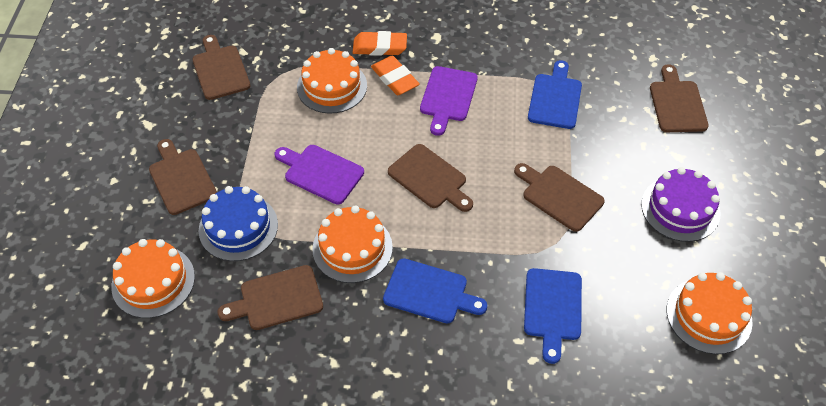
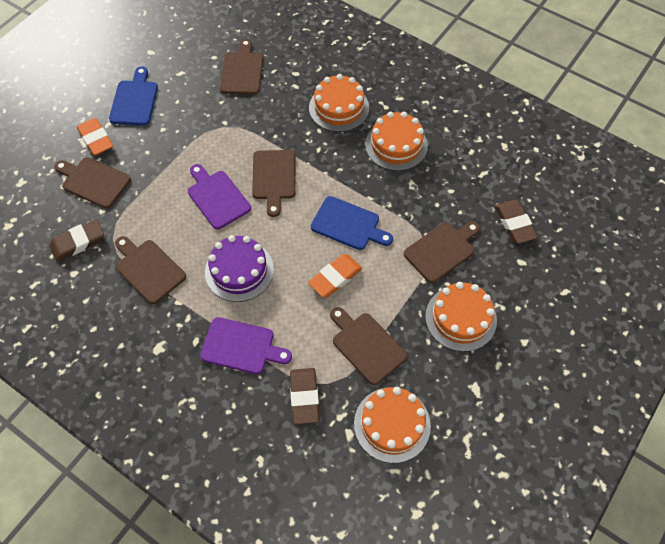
blue cake: [199,186,278,261] = 1 -> none = 0
blue cutting board: [383,258,487,323] [524,268,582,364] [528,60,582,129] = 3 -> [109,67,158,125] [311,196,393,250] = 2
brown eraser: none = 0 -> [49,219,104,262] [290,368,320,424] [495,200,538,244] = 3

